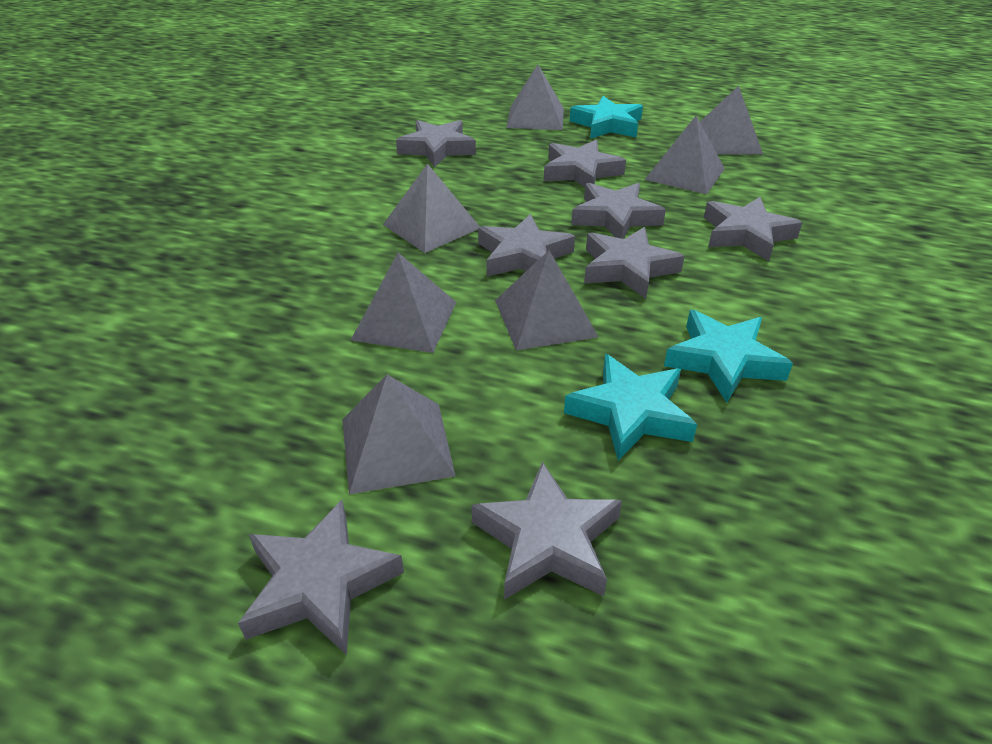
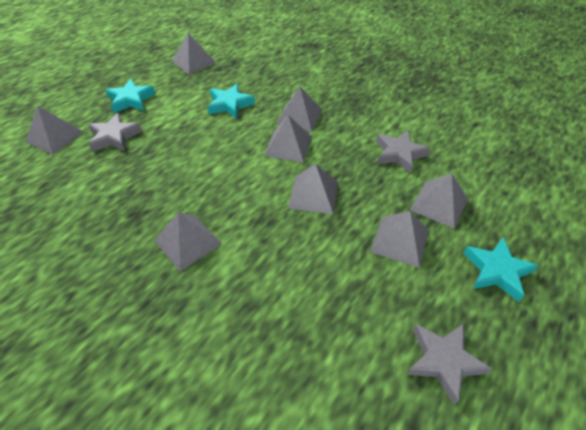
grey pyramid: [342,375,456,495] [350,253,456,353] [383,163,480,253] [495,250,599,350] [506,64,564,130] [645,116,725,195] [700,86,763,154] = 7 -> [26,106,83,154] [154,212,222,271] [172,33,216,74] [264,115,312,162] [276,86,322,132] [288,164,338,214] [370,211,429,268] [410,173,468,229] = 8
grey star: [238,500,404,655] [396,120,476,167] [472,461,622,600] [478,214,575,276] [544,140,626,187] [571,183,666,239] [584,227,685,299] [704,197,803,261] = 8 -> [88,113,142,152] [376,131,430,173] [407,324,492,405] = 3

